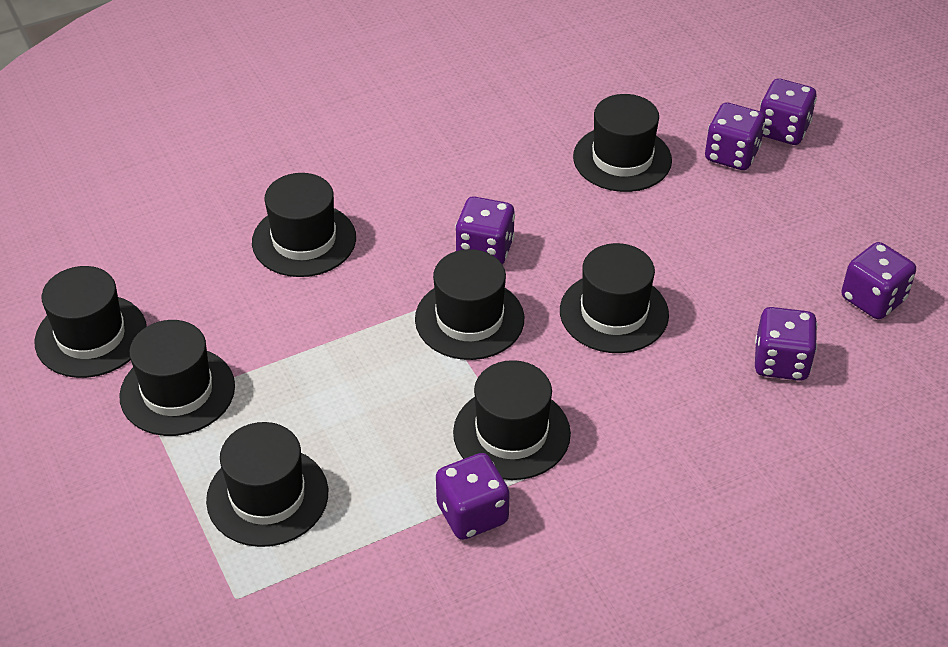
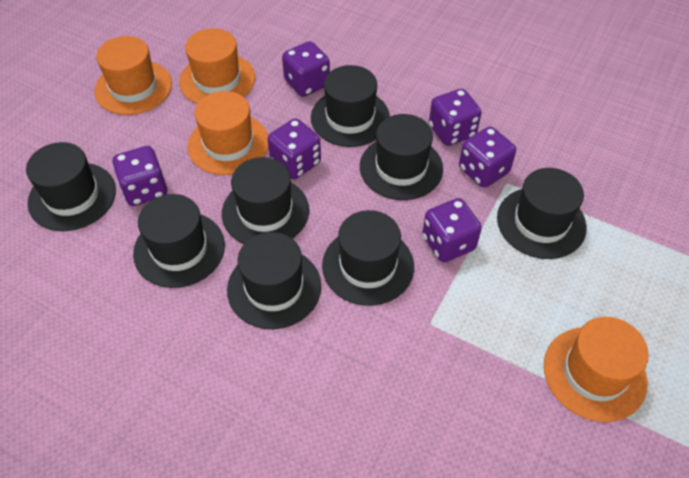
orange hat: none = 0 -> [94,36,172,115] [179,28,255,104] [187,91,268,175] [544,317,649,422] = 4

